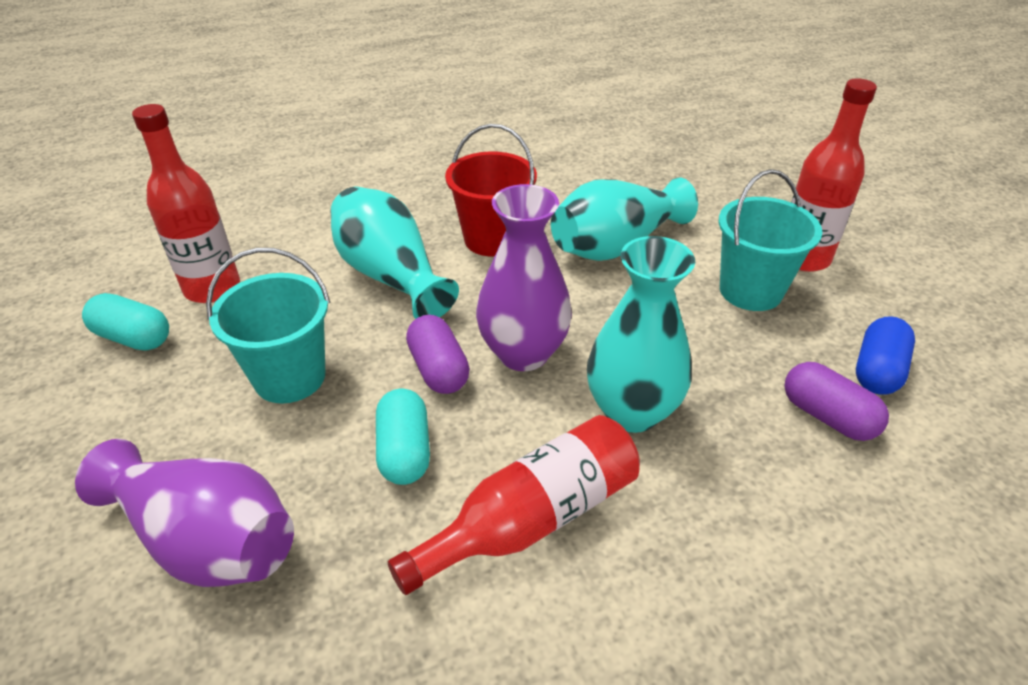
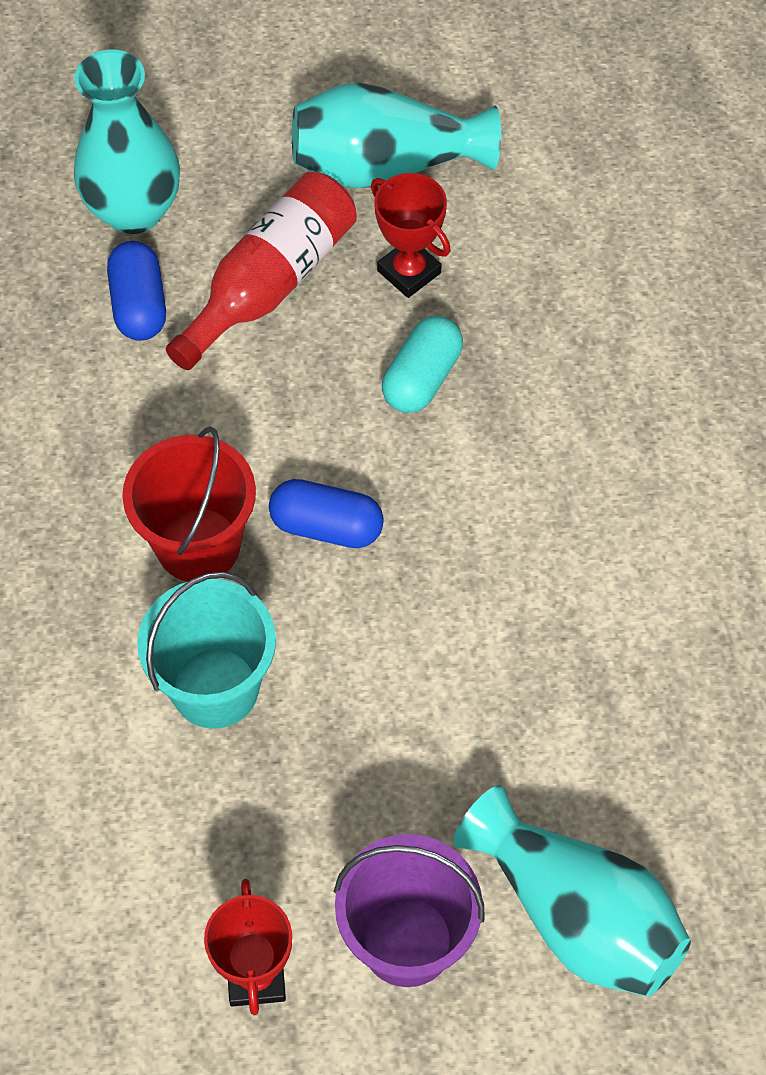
blue capsule: [856,316,915,395] = 1 -> [107,241,166,341] [269,479,384,548] = 2
purple bucket: none = 0 -> [334,834,484,987] = 1
purple capsule: [406,315,470,394] [784,362,889,441] = 2 -> none = 0
purple vase: [75,439,294,587] [476,184,572,371] = 2 -> none = 0
red bottle: [132,104,240,303] [388,415,640,595] [791,79,877,272] = 3 -> [166,172,357,370] = 1
red trophy: none = 0 -> [204,879,292,1015] [371,173,451,298] = 2
turquoise bucket: [206,248,330,403] [719,169,823,311] = 2 -> [137,572,276,729] = 1
turquoise capsule: [82,293,169,351] [376,389,430,485] = 2 -> [382,316,463,413] = 1

